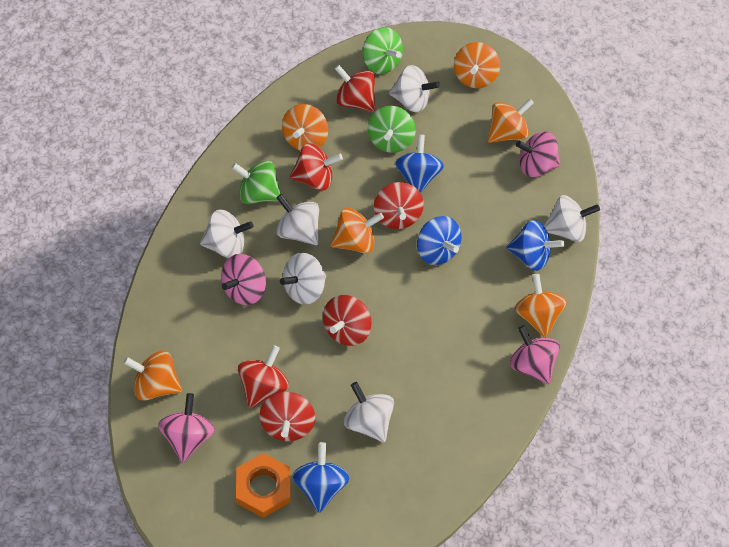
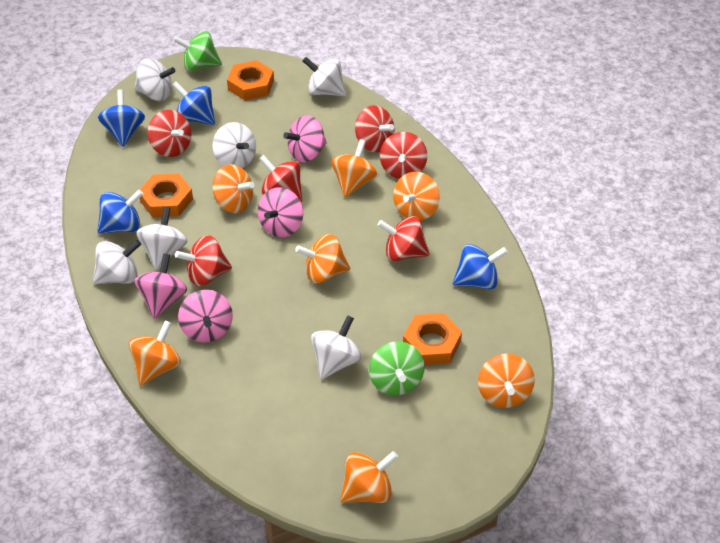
green spinning top: [231,161,281,204] [363,27,403,74] [368,106,416,153] = 3 -> [173,31,222,71] [369,341,424,396] = 2
orange nut: [236,453,291,518] = 1 -> [140,173,193,217] [227,60,274,100] [403,313,462,365] = 3
orange spinning top: [123,350,182,401] [282,104,328,151] [331,208,384,253] [454,42,500,88] [488,99,534,143] [515,274,567,338] = 6 -> [129,320,181,386] [212,164,254,213] [295,234,350,283] [331,139,377,197] [340,451,398,503] [393,172,440,221] [478,354,535,408] = 7

